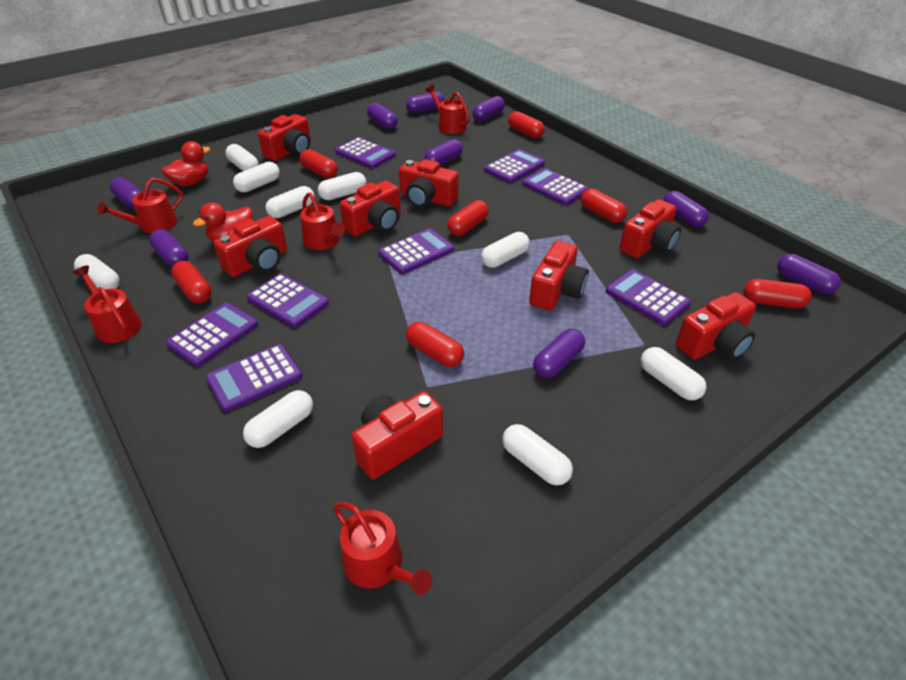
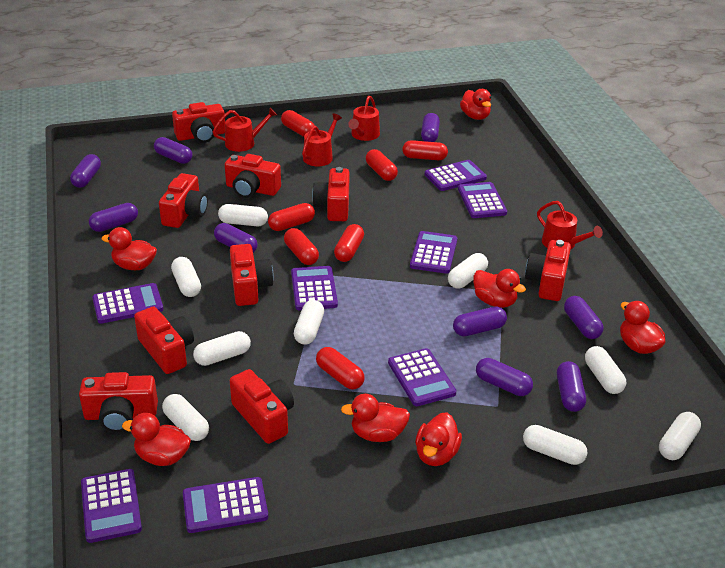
red camera: [214,216,287,277] [258,114,311,161] [340,181,401,236] [352,391,443,479] [399,159,459,207] [529,241,589,311] [620,199,681,258] [676,292,756,360] = 8 -> [79,372,158,432] [134,307,194,374] [159,173,208,228] [172,102,225,143] [225,154,281,198] [230,244,274,306] [230,369,294,444] [312,167,349,221] [525,240,571,301] = 9
red duck: [162,141,210,186] [193,203,253,242] = 2 -> [102,227,157,270] [122,413,191,466] [341,394,410,442] [415,412,462,466] [460,89,491,120] [473,269,526,308] [620,301,666,354] = 7
red watering can: [73,266,142,343] [97,178,183,233] [300,192,345,250] [333,502,432,595] [425,85,470,134] = 5 -> [213,108,277,152] [302,113,342,166] [348,96,380,141] [537,201,603,249] = 4

